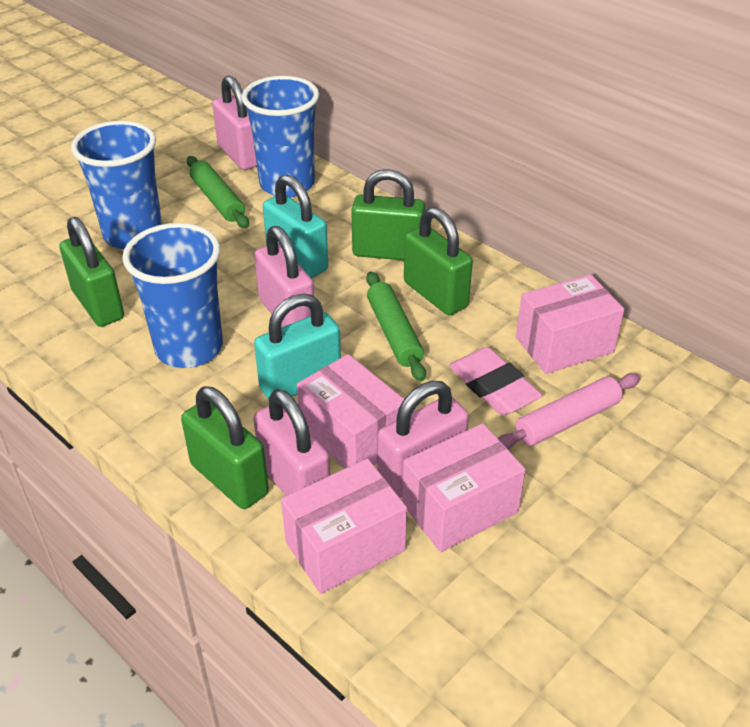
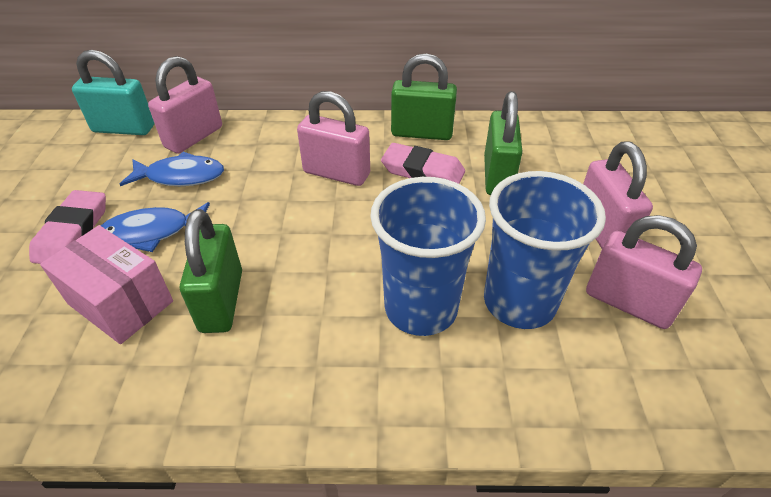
blue cup: [71,121,162,249] [122,223,223,368] [242,76,319,197] = 3 -> [370,177,486,336] [484,171,606,329] = 2
blue fish: none = 0 -> [101,202,210,252] [120,152,224,186] = 2
green padlock: [59,217,124,327] [181,386,269,509] [351,169,425,260] [404,207,473,315] = 4 -> [180,209,242,333] [391,53,457,140] [484,91,523,195] = 3
green rolling pin: [187,156,249,228] [366,271,426,381] = 2 -> none = 0
pink box: [281,458,407,594] [297,354,404,468] [402,423,526,552] [516,274,625,374] = 4 -> [40,225,173,344] = 1
pink eraser: [449,347,542,415] = 1 -> [29,190,106,264] [381,143,465,184] = 2
pink rolling pin: [498,373,641,449] = 1 -> none = 0
turquoise padlock: [254,294,341,400] [263,174,328,278] = 2 -> [72,50,154,135] = 1

